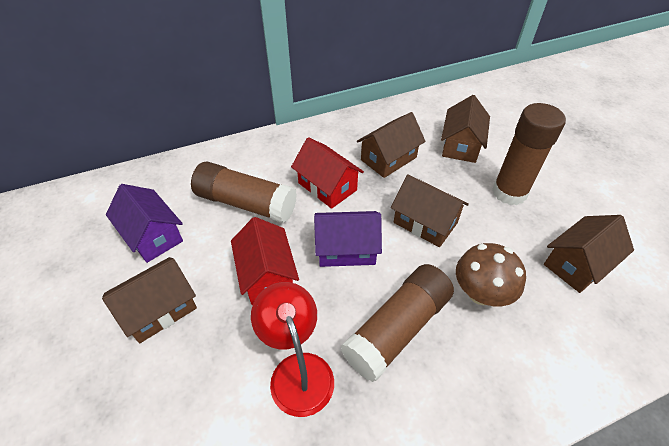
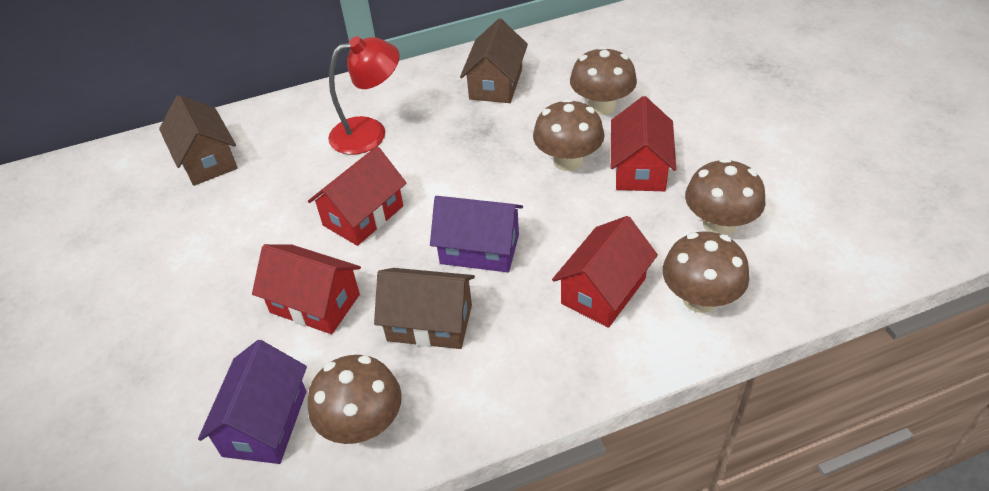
brown glue stick: [191,161,297,223] [341,264,454,382] [492,103,566,205] = 3 -> none = 0
brown house: [102,257,197,343] [357,112,426,178] [391,174,469,247] [441,95,490,163] [544,215,634,293] = 5 -> [159,95,238,186] [374,268,475,349] [460,19,528,103] = 3
brown mushroom: [456,243,526,306] = 1 -> [308,355,402,444] [533,98,605,171] [570,46,637,115] [663,231,749,313] [685,158,765,235] = 5
red house: [231,217,299,305] [291,137,364,209] = 2 -> [252,244,361,334] [308,146,406,246] [552,216,658,328] [611,96,676,191] = 4

